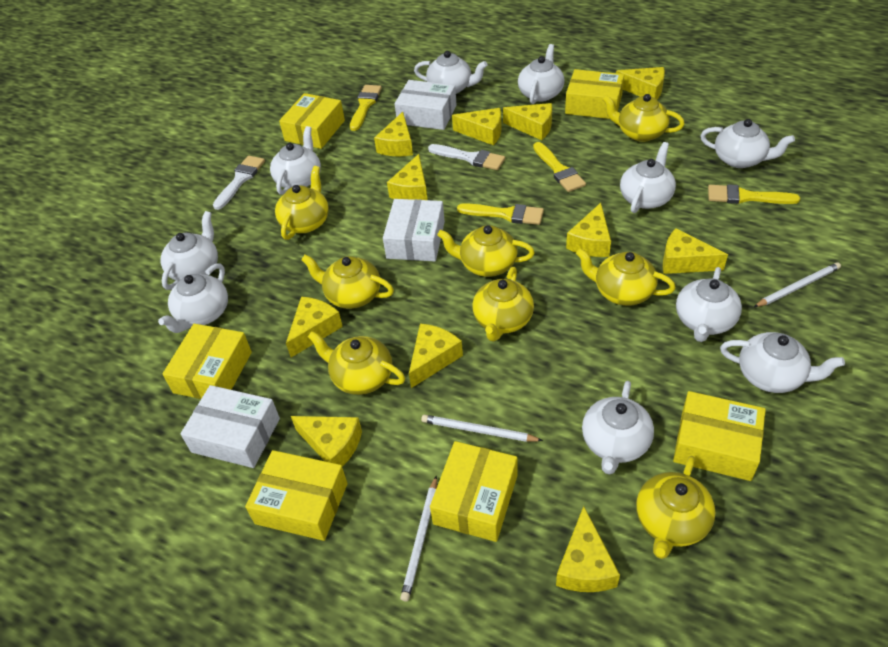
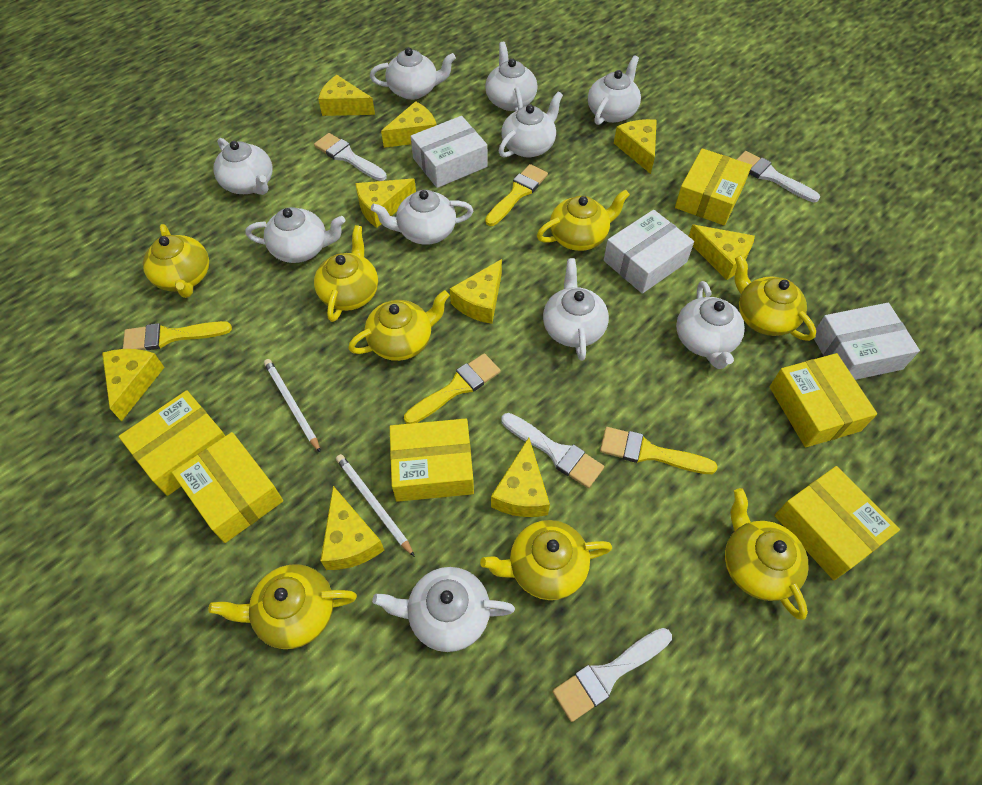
white brush: [213,156,265,210] [428,144,505,170] = 2 -> [314,133,387,181] [501,413,604,488] [552,628,672,722] [736,151,820,202] = 4
white pencil: [400,475,437,602] [421,415,543,442] [754,262,841,307] = 3 -> [264,359,321,453] [336,454,415,557] = 2
yellow cheese: [286,297,343,358] [291,416,362,467] [374,112,413,156] [387,154,428,200] [409,323,463,388] [452,108,501,145] [503,103,552,140] [556,506,620,592] [566,203,611,257] [616,67,665,99] [663,228,728,274] = 11 -> [102,349,165,422] [318,75,375,116] [320,486,384,570] [356,178,416,228] [381,101,437,148] [450,259,502,324] [491,438,550,517] [614,119,657,174] [689,225,755,280] = 9

